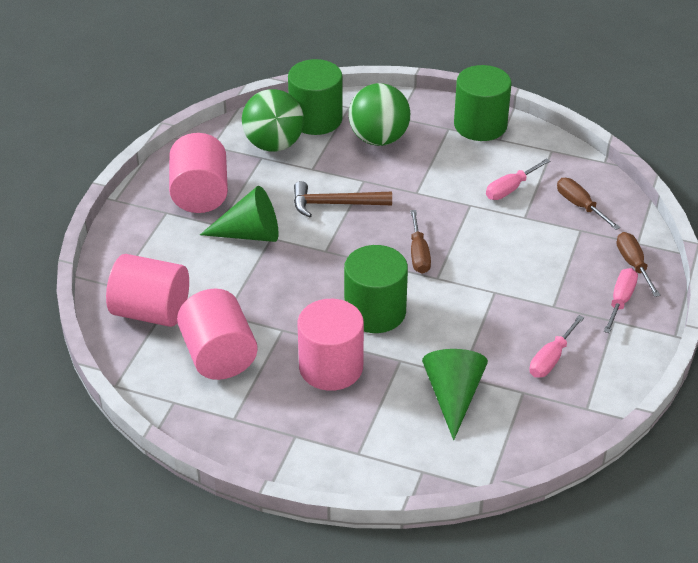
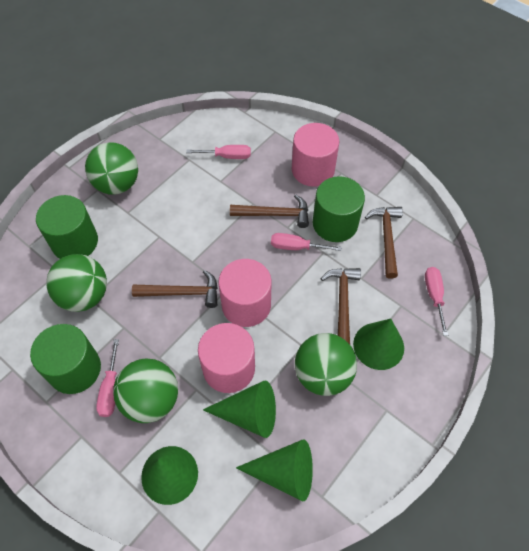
brown hammer: [294,181,392,217] = 1 -> [132,270,218,308] [230,194,309,228] [321,268,361,344] [365,207,403,279] = 4
brown screwdriver: [410,210,431,274] [557,178,620,230] [617,232,660,297] = 3 -> none = 0
green ball: [242,89,304,152] [349,83,410,146] = 2 -> [46,254,107,312] [85,142,138,195] [113,359,178,423] [295,333,357,396] = 4
green cone: [200,186,279,242] [422,349,488,440] = 2 -> [141,446,198,505] [203,381,276,438] [236,439,313,501] [353,319,404,370] = 4
pink cylinder: [106,254,189,327] [169,133,228,213] [177,288,258,380] [298,299,364,391] = 4 -> [198,323,255,393] [218,259,272,327] [292,123,339,187] = 3
pink screwdriver: [486,158,550,200] [529,315,584,378] [604,268,638,334] = 3 -> [96,339,119,417] [186,145,251,159] [271,233,342,251] [425,267,448,336] = 4

